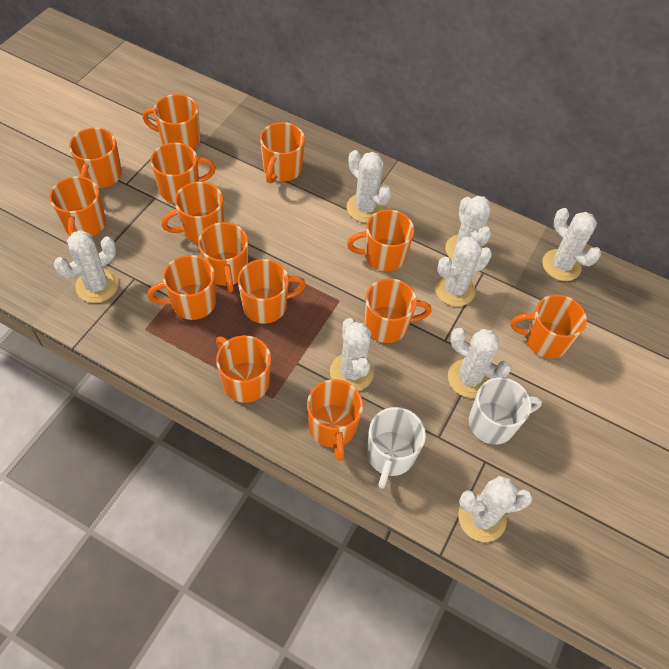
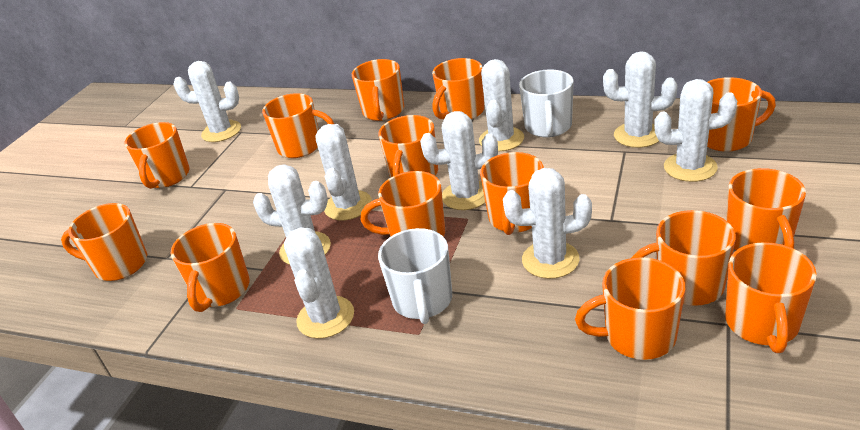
white cactus: [54,230,118,303] [330,318,374,391] [347,150,392,223] [435,237,492,306] [445,196,491,260] [448,328,512,398] [458,476,533,542] [542,208,601,281] = 8 -> [173,61,241,142] [253,165,331,265] [284,227,354,339] [315,124,372,220] [420,111,498,210] [479,59,524,151] [503,168,592,279] [603,51,677,148] [654,79,737,182] = 9

